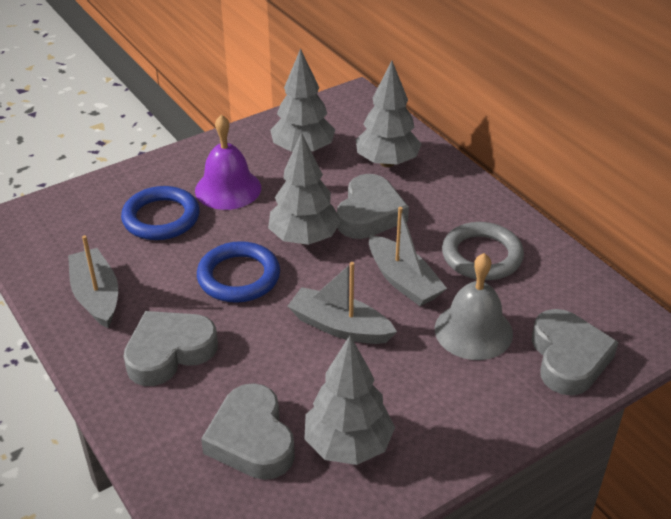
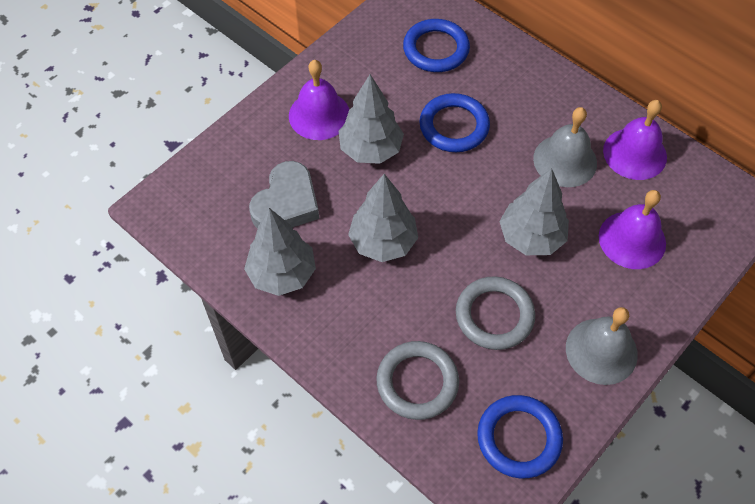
blue ring: [121,186,200,240] [197,241,280,303] = 2 -> [403,19,470,72] [419,93,490,152] [477,395,563,478] = 3
grey bell: [435,253,513,360] = 1 -> [533,107,597,187] [566,307,638,385] = 2
grey boat: [68,235,118,328] [288,262,397,344] [369,207,447,306] = 3 -> none = 0
grey heart: [123,311,218,386] [201,383,295,480] [337,174,409,239] [532,309,618,395] = 4 -> [249,161,319,229] = 1
grey ring: [442,222,524,280] = 1 -> [376,341,459,420] [456,276,535,350] = 2
purple bell: [195,114,261,210] = 1 -> [289,60,349,140] [599,190,666,269] [603,100,667,180] = 3

